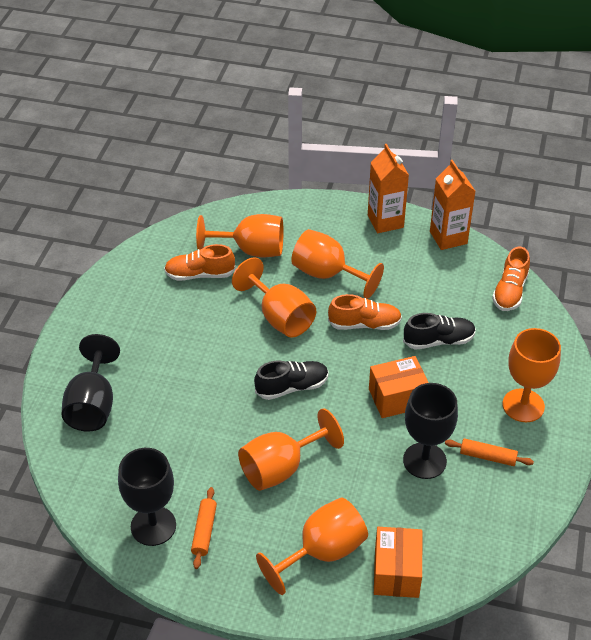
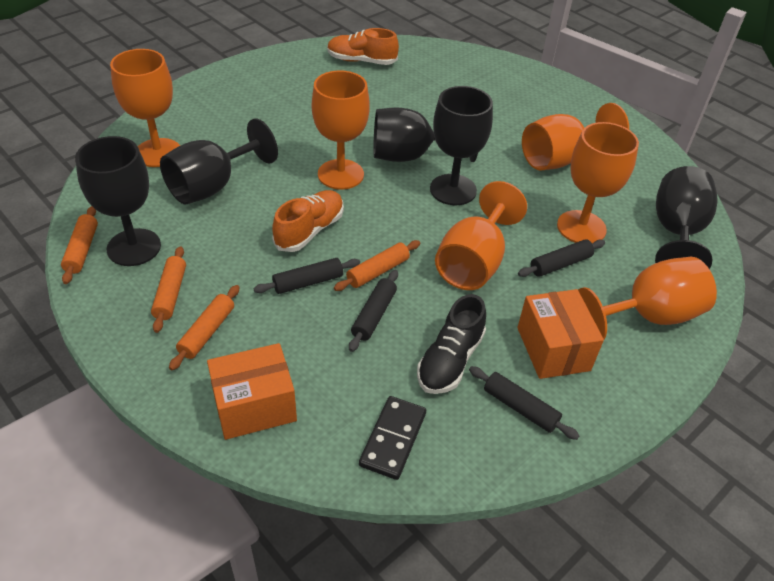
black domino: none = 0 -> [359,396,426,480] = 1
black goblet: [61,334,120,432] [118,448,176,546] [403,383,458,479] = 3 -> [75,136,161,266] [160,118,278,205] [373,107,478,162] [430,86,493,205] [655,166,718,269] = 5
black rolling pin: none = 0 -> [254,258,360,294] [349,270,398,352] [469,366,579,440] [518,239,605,277] = 4
black shoe: [254,361,329,400] [403,313,476,350] = 2 -> [417,294,486,394] = 1
orange carton: [368,144,409,233] [430,160,475,250] = 2 -> none = 0
orange rolling pin: [191,487,217,569] [445,438,534,466] = 2 -> [61,206,98,284] [151,246,186,333] [169,285,240,370] [334,240,420,291] = 4
orange shoe: [164,244,236,281] [328,294,402,330] [492,246,530,311] = 3 -> [272,190,344,252] [327,28,399,65] = 2

